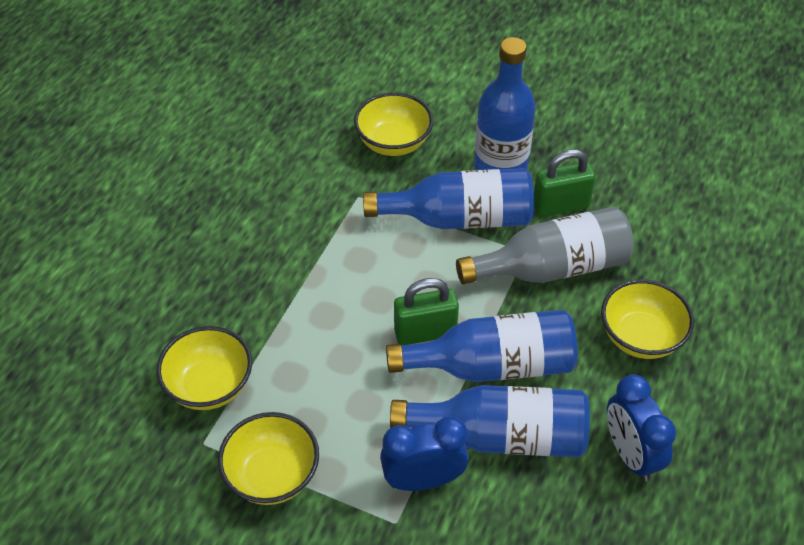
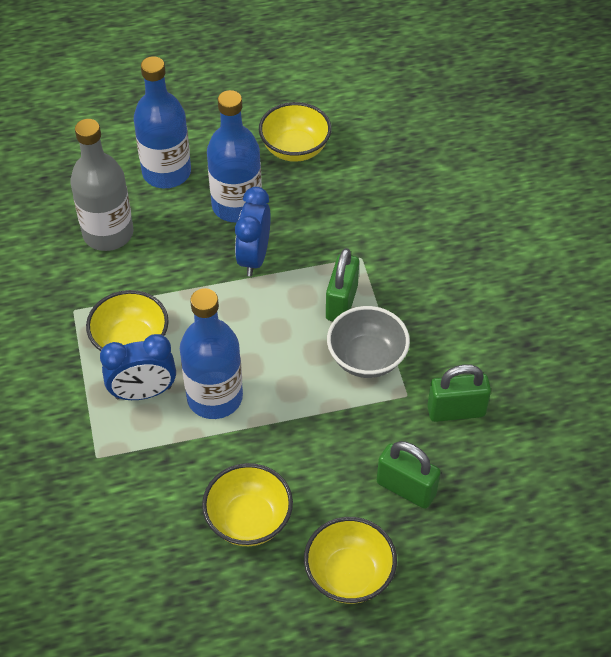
blue bottle: [363,168,534,229] [386,310,578,382] [390,385,590,457] [474,37,536,170] = 4 -> [134,56,191,188] [180,288,243,419] [207,90,262,222] = 3
green padlock: [394,278,459,345] [534,149,596,217] = 2 -> [326,248,359,321] [377,441,441,509] [427,364,491,422] = 3
grey bowl: none = 0 -> [327,306,410,378] = 1

